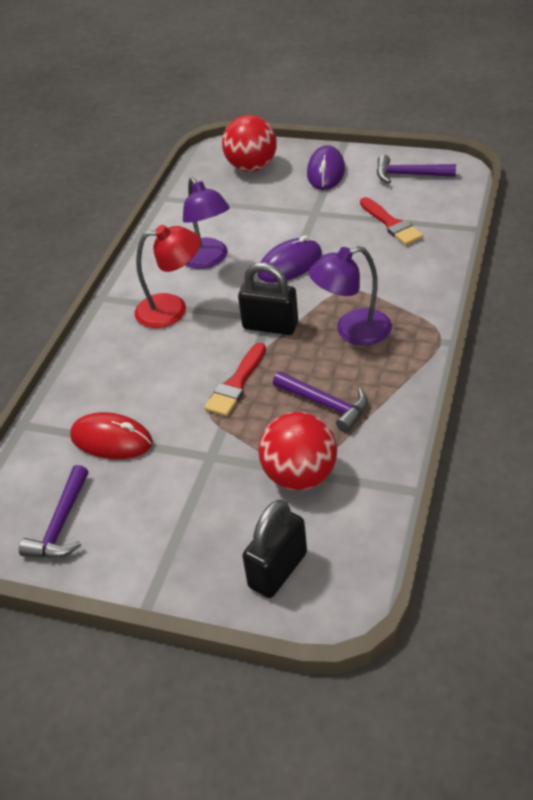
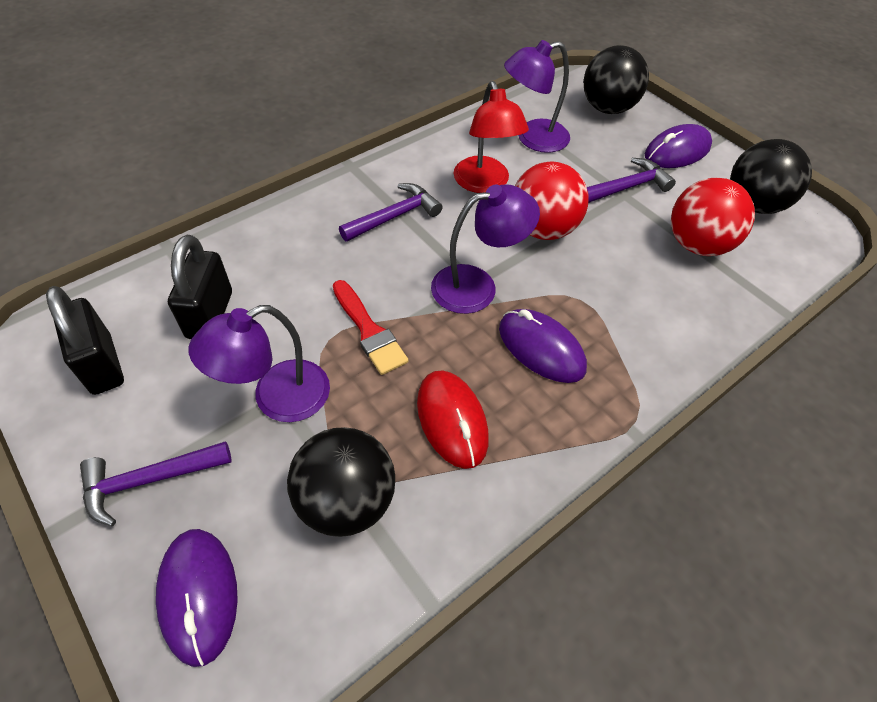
black ball: none = 0 -> [287,427,395,537] [583,45,649,114] [730,139,812,214] = 3
purple lamp: [183,177,230,269] [309,246,392,345] = 2 -> [189,305,330,422] [431,184,540,314] [504,40,570,153] = 3
purple mouse: [258,235,322,283] [307,145,345,190] = 2 -> [156,529,238,667] [499,309,587,383] [645,124,712,168] = 3
red brush: [204,343,266,416] [360,197,423,245] = 2 -> [333,280,409,375] = 1

